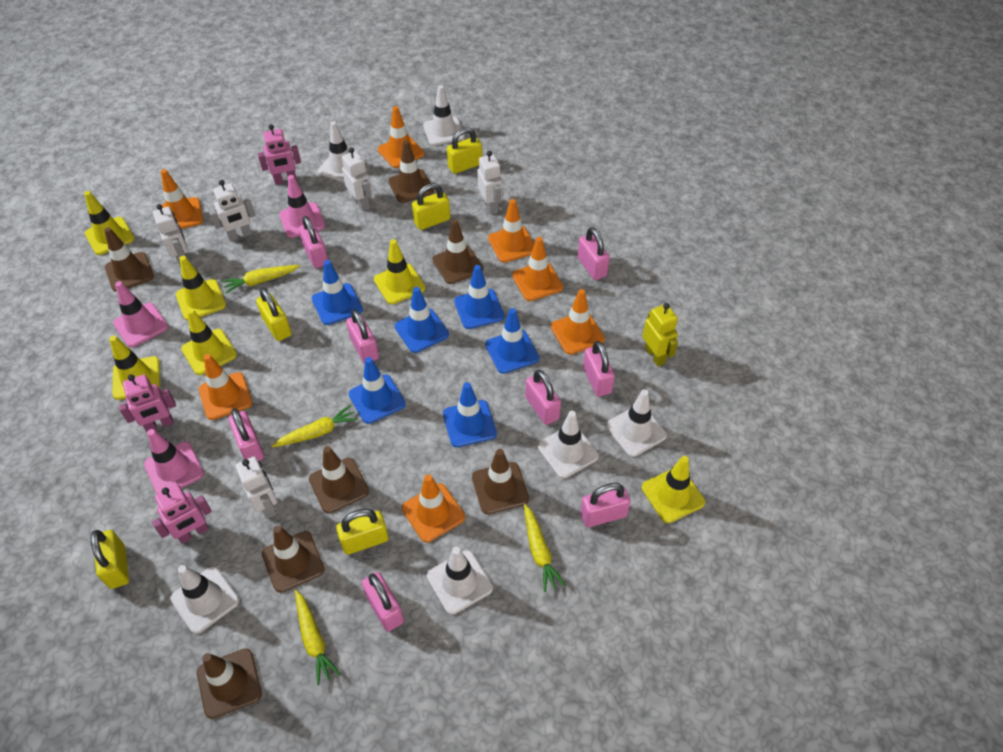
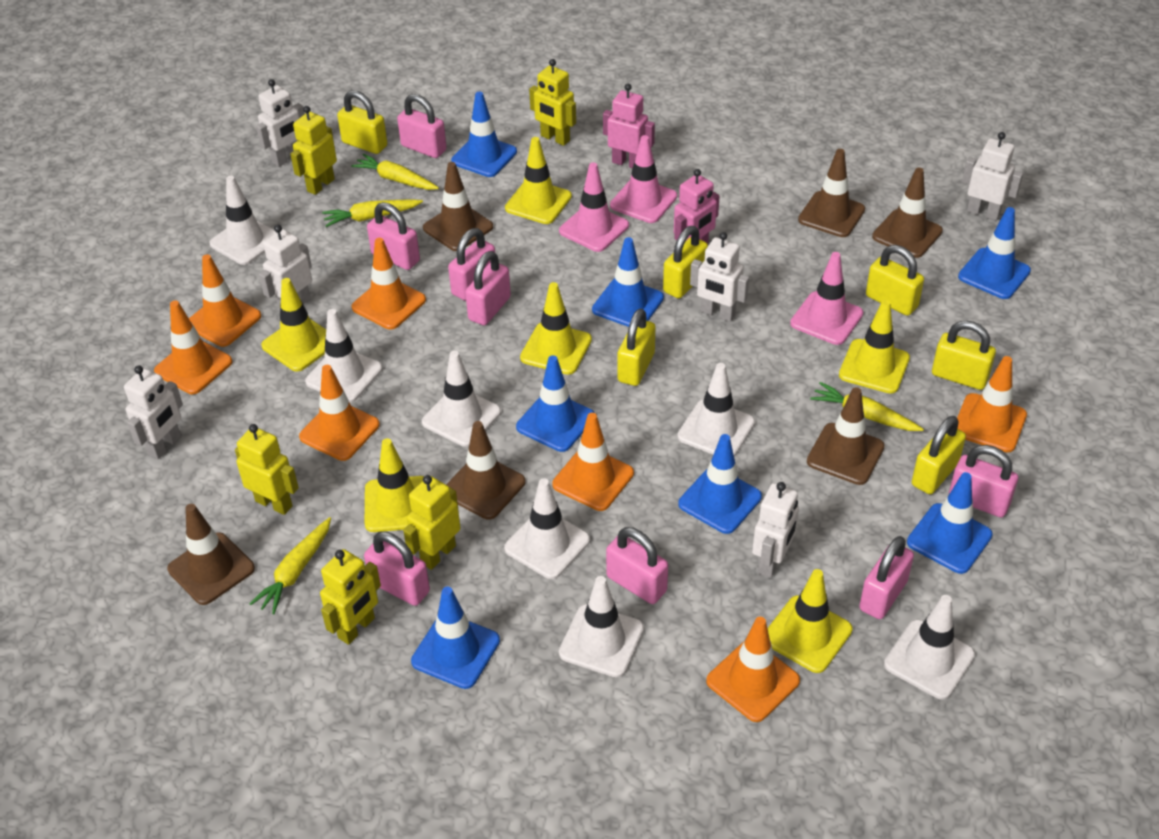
blue traffic cone: [312,260,363,325] [349,357,406,424] [395,287,449,353] [443,382,497,447] [454,265,504,329] [485,308,539,374] = 6 -> [411,587,500,689] [451,92,517,177] [516,355,595,452] [592,237,664,327] [678,434,762,534] [907,472,993,574] [958,207,1031,299] = 7
brown traffic cone: [104,227,154,292] [197,648,262,719] [262,525,325,593] [309,446,369,513] [388,140,434,203] [432,219,483,284] [472,449,529,514] = 7 -> [167,504,255,605] [423,162,493,251] [446,421,525,520] [798,149,865,237] [807,387,885,485] [872,168,943,258] = 6
pink robot: [119,374,176,432] [152,484,212,544] [258,124,301,185] = 3 -> [603,84,655,168] [674,169,720,244] = 2
white robot: [153,204,188,268] [209,180,255,241] [236,456,277,519] [342,148,372,211] [477,151,503,215] = 5 -> [124,365,183,459] [256,79,305,167] [259,225,312,312] [690,232,749,322] [752,482,799,578] [962,132,1023,221] = 6
white traffic cone: [170,565,239,634] [318,121,366,183] [423,85,465,146] [427,547,493,615] [538,411,599,478] [606,389,667,457] = 6 -> [209,176,277,265] [305,309,383,403] [422,351,501,447] [504,478,590,579] [559,576,644,677] [677,363,755,457] [884,595,975,699] = 7
yellow padlock: [91,530,129,589] [256,288,292,341] [336,509,389,555] [412,183,450,230] [447,127,482,174] = 5 -> [337,90,387,154] [617,308,655,386] [663,226,708,299] [866,245,924,316] [912,416,966,494] [932,320,996,390] = 6
yellow robot: [642,303,678,366] = 1 -> [235,424,299,515] [290,106,337,195] [320,549,381,645] [403,475,460,570] [529,59,576,146] = 5

